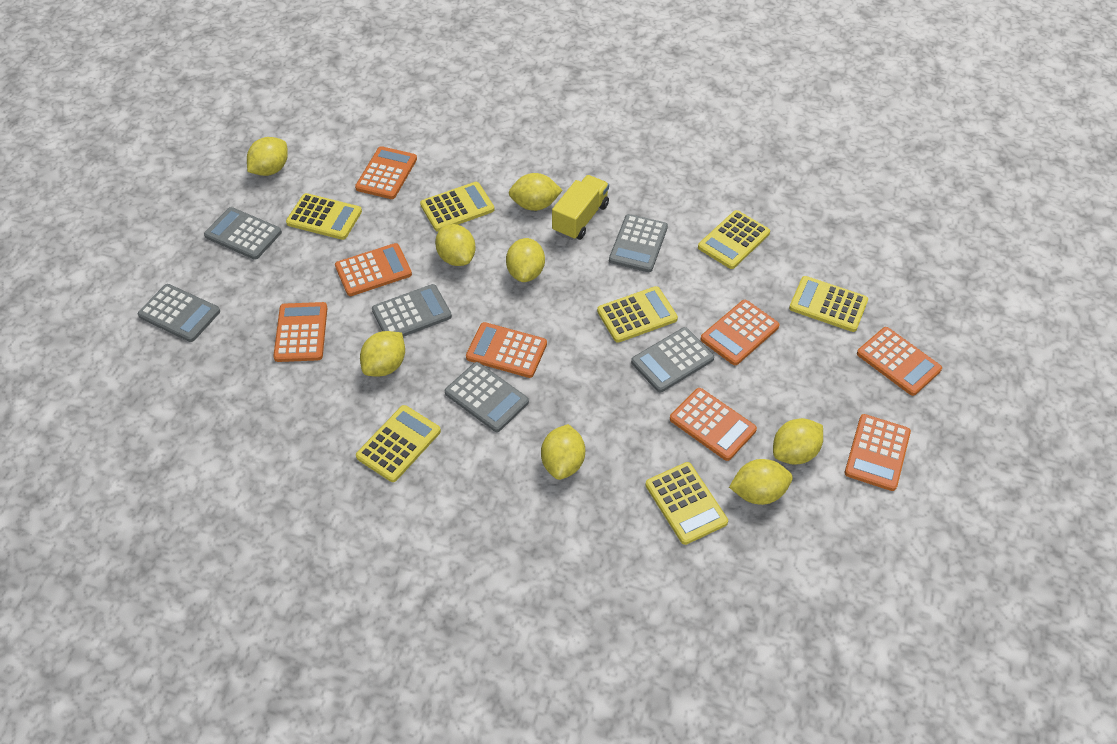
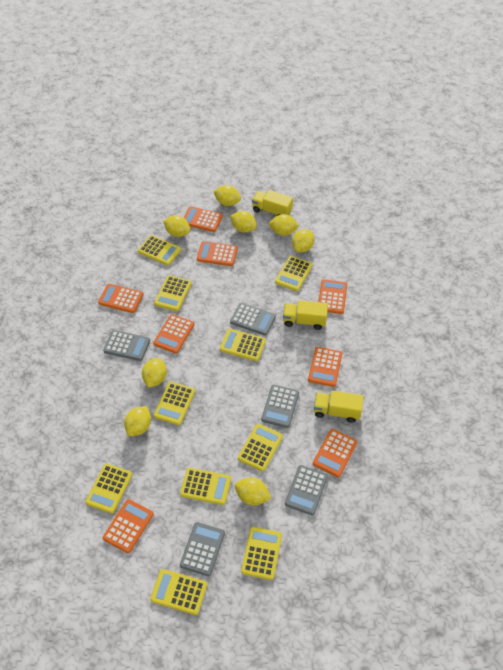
grey calculator: [138,284,220,342] [204,207,282,260] [372,284,452,337] [445,362,529,432] [609,214,668,272] [631,327,714,392] = 6 -> [103,330,150,361] [180,522,225,576] [230,303,276,336] [261,385,299,428] [285,465,328,516] = 5
yellow calculator: [286,193,362,240] [356,405,441,482] [420,182,494,231] [597,286,678,343] [645,462,728,545] [698,210,770,269] [789,276,868,332] = 7 -> [85,463,132,514] [138,235,181,266] [150,569,207,615] [154,275,192,311] [154,382,195,425] [180,468,231,505] [220,329,266,361] [238,424,283,472] [241,527,282,580] [275,256,312,291] = 10
yellow truck: [552,175,609,240] = 1 -> [252,190,293,216] [283,300,328,330] [314,391,364,423] = 3

